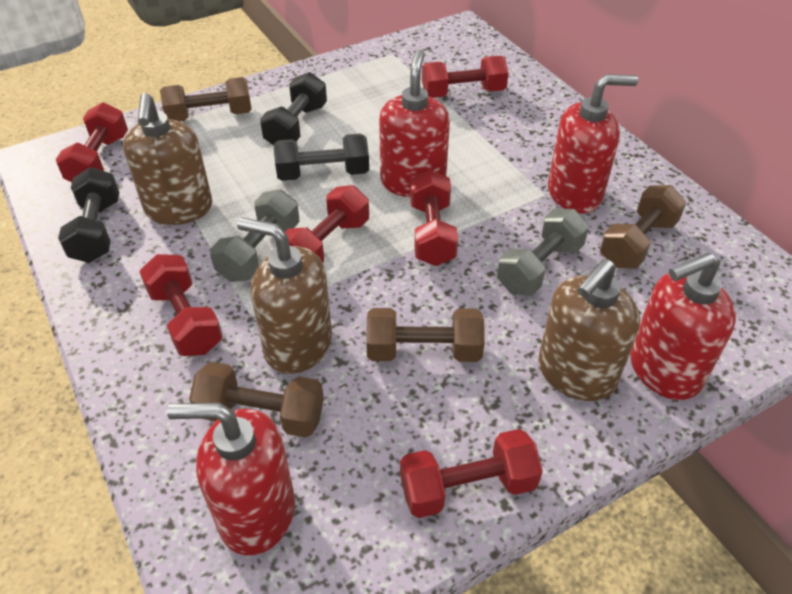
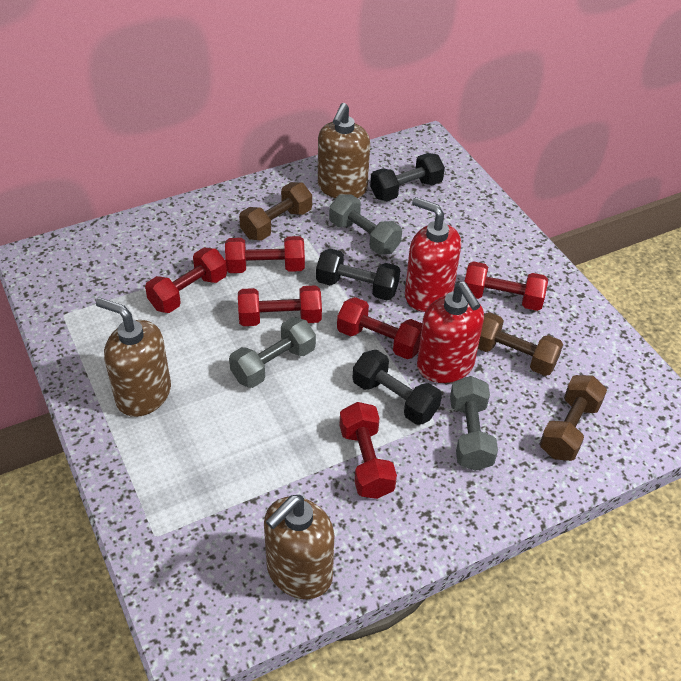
brown dumbbell: [160,77,252,122] [189,362,324,438] [366,308,485,362] [600,185,686,269] = 4 -> [239,182,312,241] [478,312,563,376] [540,375,607,461] = 3
grey dumbbell: [210,189,300,282] [497,209,589,296] = 2 -> [229,317,316,388] [329,194,402,255] [450,376,498,471] = 3
red soap dispenser: [167,403,295,555] [379,49,450,198] [548,74,638,213] [630,252,736,400] = 4 -> [405,197,461,312] [417,282,484,383] = 2

